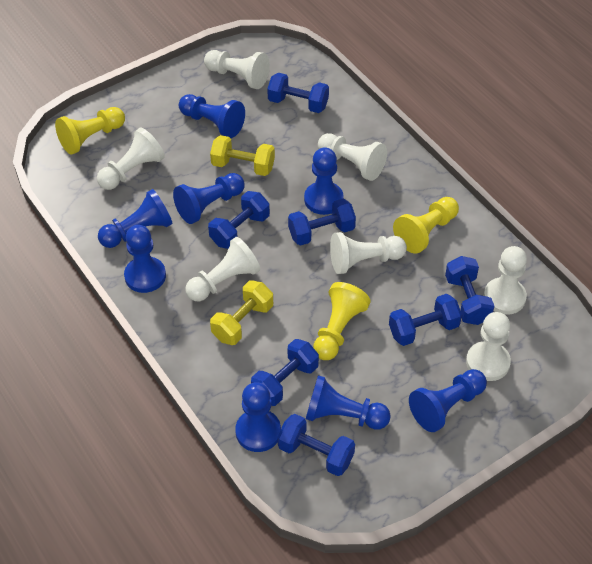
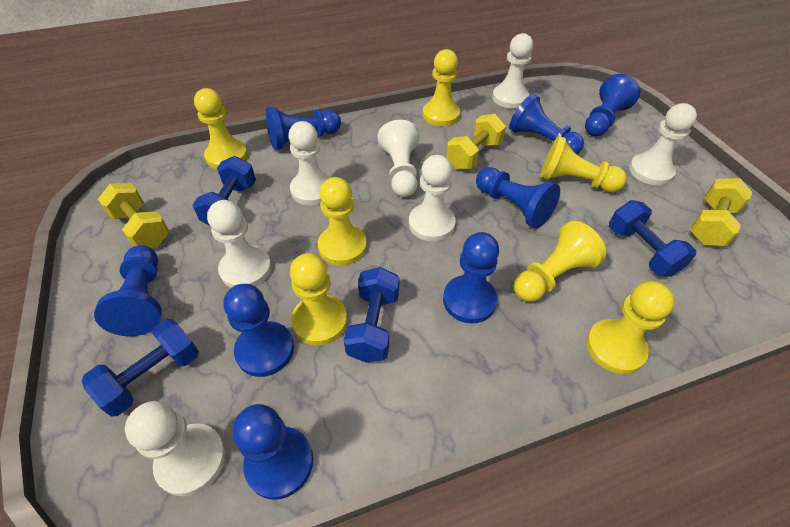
blue dumbbell: [208,191,270,249] [251,339,319,406] [267,73,329,113] [278,414,355,476] [288,199,356,246] [389,294,462,346] [445,256,494,325] = 7 -> [82,319,199,416] [193,156,256,226] [344,267,400,362] [609,200,696,277] = 4
yellow dumbbell: [210,135,275,176] [210,281,273,345] = 2 -> [98,183,170,248] [446,114,506,170] [690,178,752,246] = 3
yellow pawn: [55,107,125,154] [313,282,371,360] [393,197,459,253] = 3 -> [194,88,248,169] [290,253,347,345] [318,177,367,265] [423,49,460,126] [513,221,606,302] [540,136,627,192] [586,281,675,374] = 7

